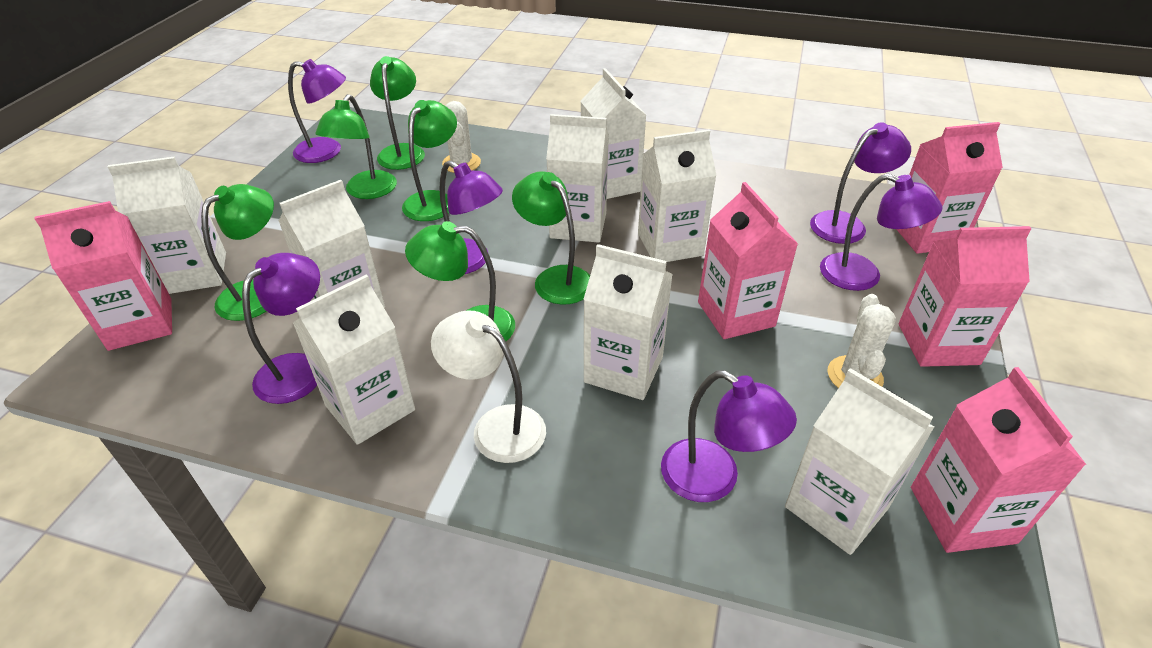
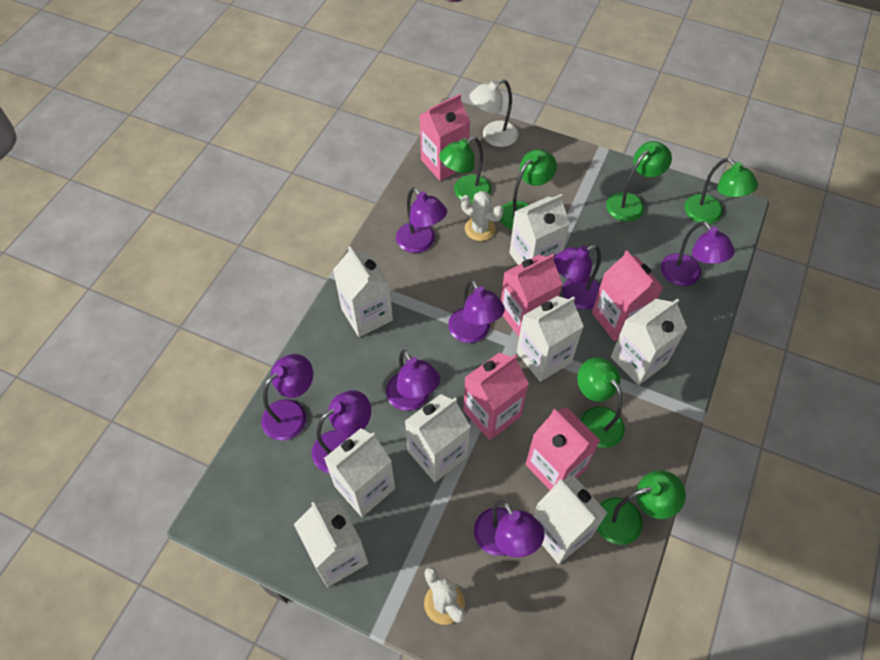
purple lamp: [242,253,320,404] [288,59,346,163] [440,160,503,274] [661,370,797,502] [810,122,911,244] [820,174,942,291] = 6 -> [261,354,313,441] [312,390,371,473] [386,350,440,411] [396,187,447,253] [448,280,505,343] [474,500,545,557] [554,245,601,310] [661,221,735,286] = 8

